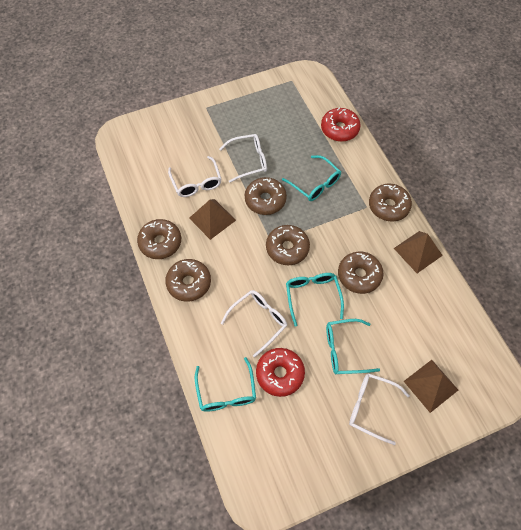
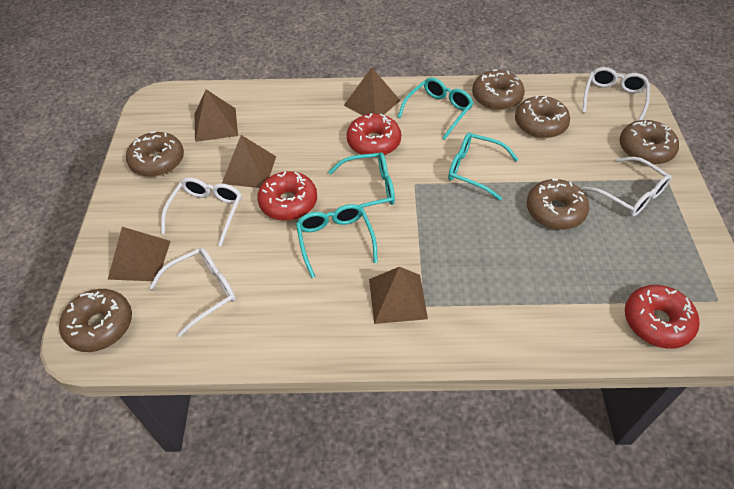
brown pyramid: [189,199,236,240] [394,231,443,273] [404,360,458,413] = 3 -> [108,227,170,281] [194,89,238,142] [222,135,276,188] [344,67,400,115] [369,267,428,324] = 5
red donut: [256,348,305,397] [321,108,361,142] = 2 -> [257,171,317,221] [347,113,401,155] [625,285,700,349] = 3

